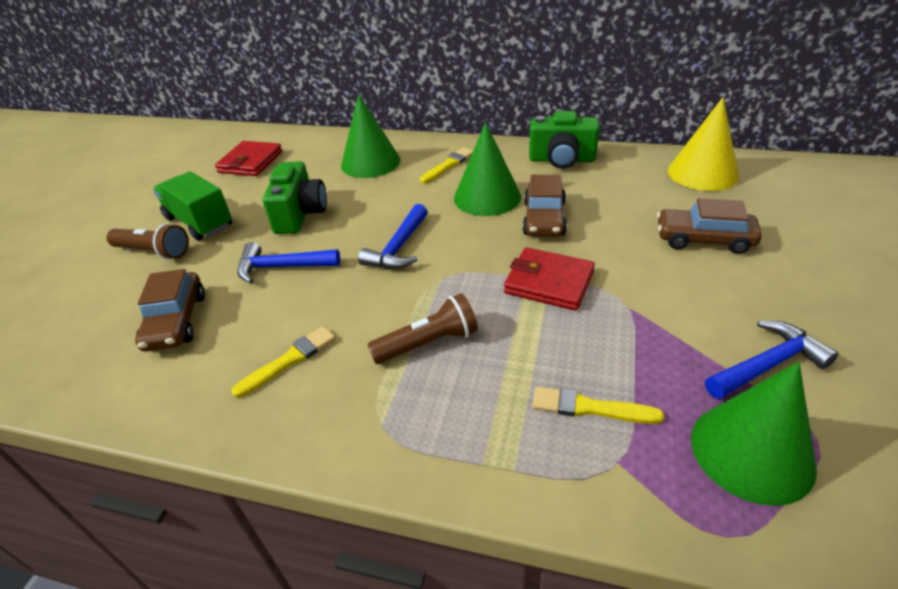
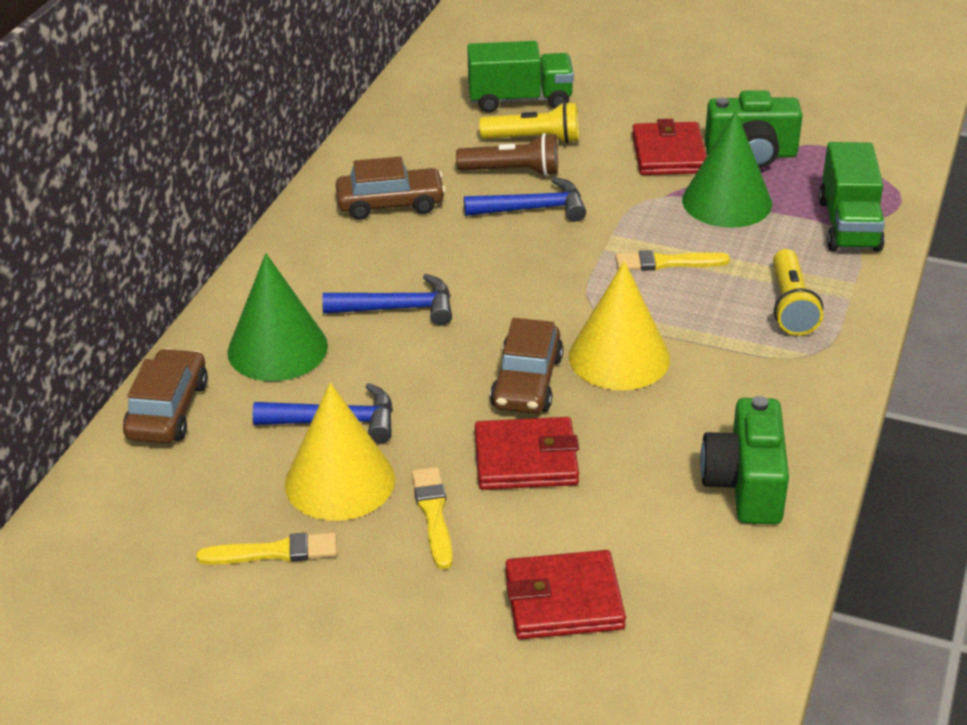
brown flashlight: [106,223,189,260] [367,293,478,364] = 2 -> [456,133,558,176] = 1
green cone: [341,94,401,178] [454,122,521,216] [691,362,817,506] = 3 -> [228,253,328,381] [682,110,772,228] = 2
green truck: [153,171,232,241] = 1 -> [467,41,574,113] [819,142,885,252] = 2
red wallet: [215,141,282,176] [504,247,595,311] = 2 -> [475,417,579,490] [505,550,626,639] [632,119,707,175] = 3
yellow cone: [668,97,739,191] = 1 -> [285,382,395,521] [569,261,670,390] = 2
yellow flashlight: none = 0 -> [479,102,579,143] [773,249,823,336] = 2

